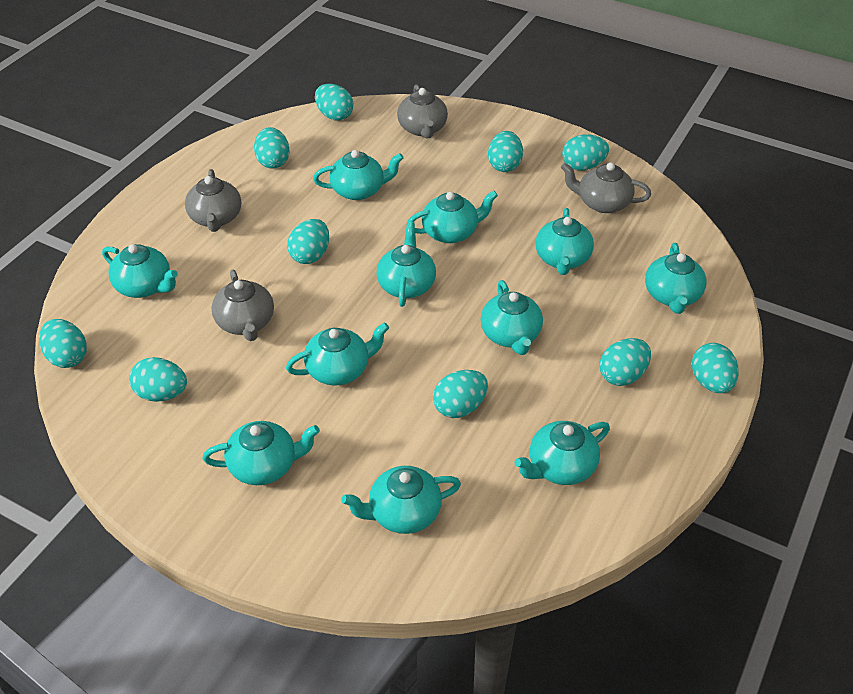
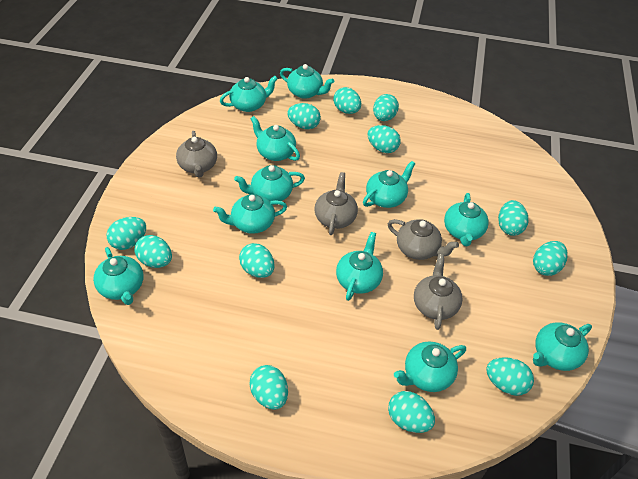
turquoise egg: [39,319,87,368] [129,357,187,402] [254,127,290,168] [287,219,329,264] [315,84,353,120] [433,370,488,418] [488,131,523,172] [562,134,609,171] [600,338,651,386] [691,343,739,393] = 10 -> [107,217,146,250] [135,235,172,268] [239,243,275,278] [249,365,288,410] [287,103,321,129] [333,87,361,114] [368,125,401,153] [373,94,399,121] [388,391,435,433] [486,357,534,396] [498,200,528,236] [533,241,568,276] = 12

